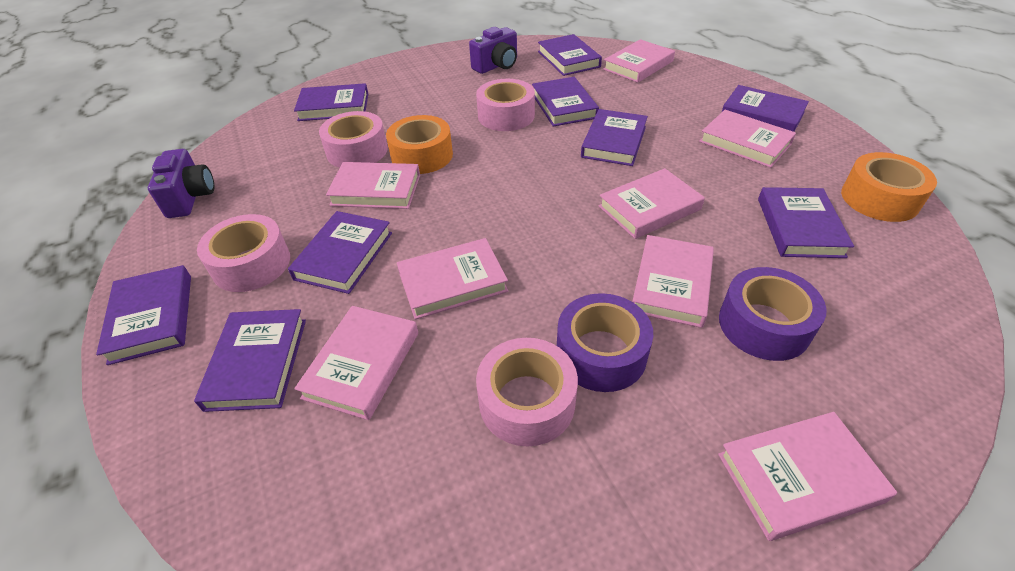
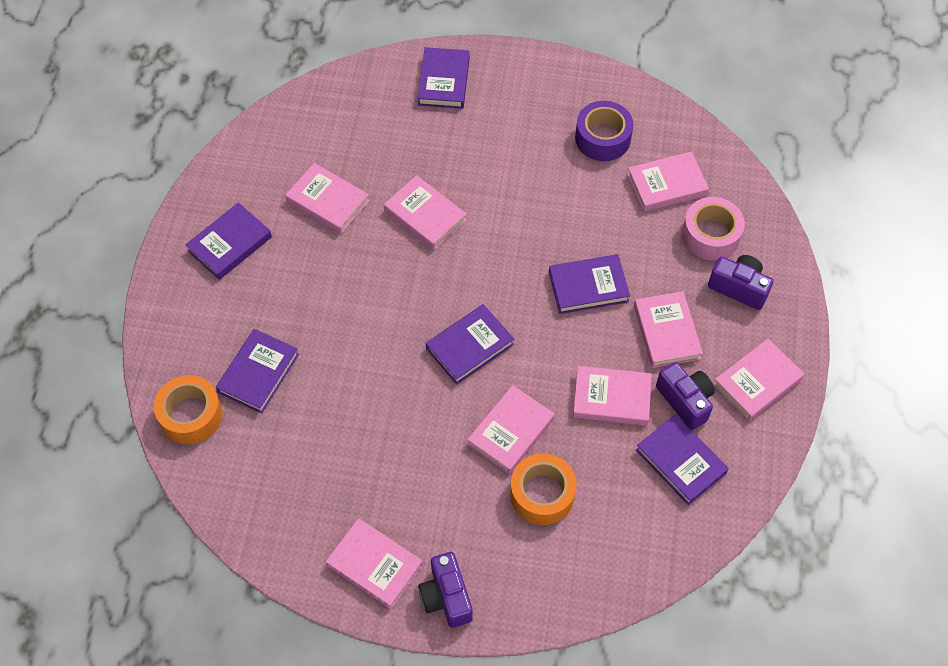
pink tape: [197,214,290,292] [319,111,388,168] [476,79,535,131] [476,338,578,447] = 4 -> [682,197,745,260] = 1
purple book: [96,265,191,365] [194,309,306,412] [288,211,392,294] [294,83,368,121] [532,77,599,127] [538,34,602,76] [581,109,648,166] [722,85,809,132] [758,187,854,258] = 9 -> [186,203,272,280] [216,329,299,414] [418,47,470,109] [426,304,514,385] [549,254,630,314] [636,415,729,505] = 6
purple camera: [148,149,214,218] [469,27,517,74] = 2 -> [418,552,473,628] [656,362,715,430] [708,255,773,310] = 3
purple tape: [557,293,653,392] [719,267,827,361] = 2 -> [575,101,633,161] = 1

